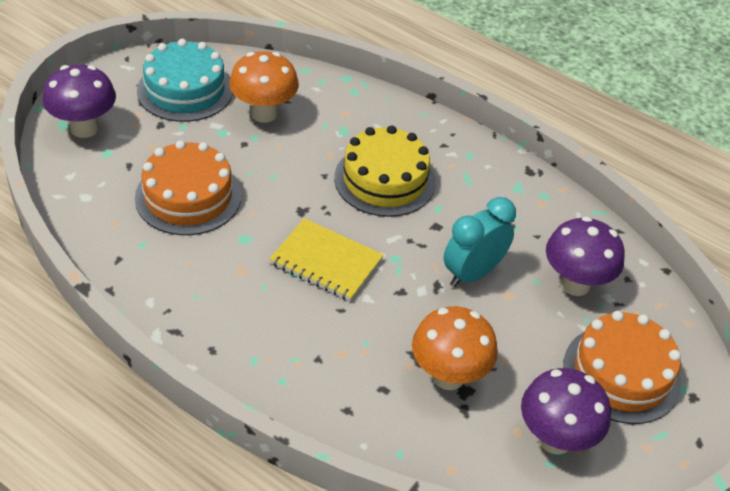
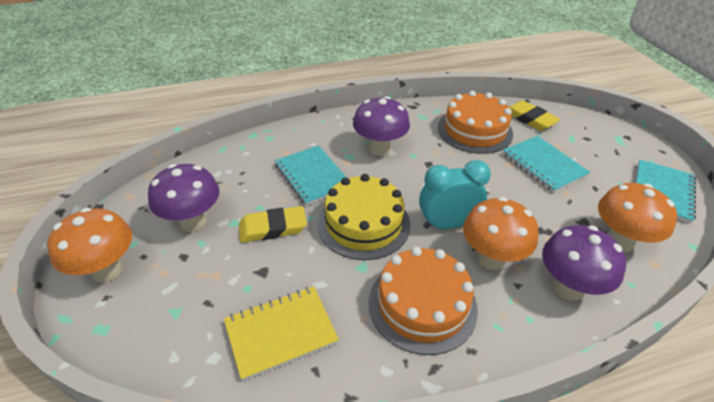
orange mushroom: [229,51,299,123] [412,306,498,390] = 2 -> [47,207,132,283] [463,197,539,270] [598,183,677,253] = 3
turquoise cake: [137,39,233,122] = 1 -> none = 0
turquoise notebook: none = 0 -> [275,145,347,206] [503,136,590,193] [635,160,696,223] = 3
yellow eraser: none = 0 -> [239,206,307,243] [509,100,560,131] = 2

